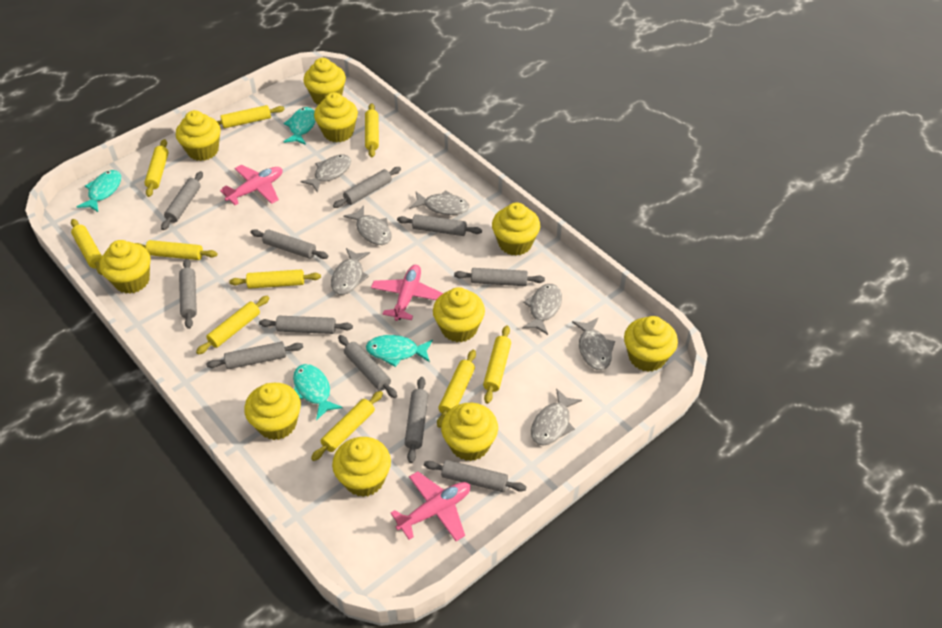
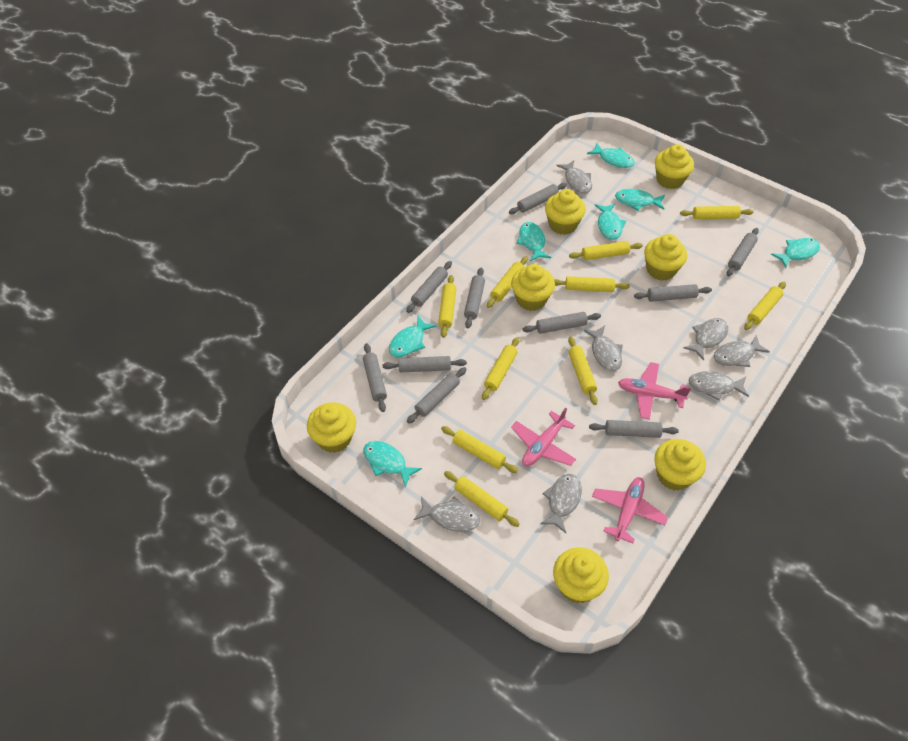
grey rolling pin: [161,171,203,230] [179,259,197,329] [206,342,303,369] [251,229,328,259] [259,316,353,334] [333,167,401,208] [338,335,397,398] [397,214,482,236] [405,377,428,463] [424,460,526,492] [454,268,545,286] = 11 -> [363,343,387,412] [383,356,467,372] [406,261,452,313] [407,367,467,423] [464,267,485,328] [509,183,567,214] [523,312,601,334] [589,420,679,438] [634,284,712,302] [727,228,759,277] = 10
turquoise fish: [76,170,121,212] [284,107,316,145] [293,364,342,420] [366,335,433,367] = 4 -> [364,441,422,487] [389,316,436,357] [517,222,551,261] [587,142,635,168] [595,204,626,240] [615,189,665,211] [771,238,820,268] = 7
yellow cupcake: [99,240,151,294] [176,110,221,161] [244,383,301,440] [304,58,346,105] [314,92,358,143] [332,437,391,497] [433,287,485,342] [441,403,498,461] [492,202,540,256] [624,316,678,372] = 10 -> [307,402,356,453] [511,264,555,311] [545,189,586,235] [553,547,609,603] [644,234,687,281] [654,439,706,491] [655,144,694,189] = 7

